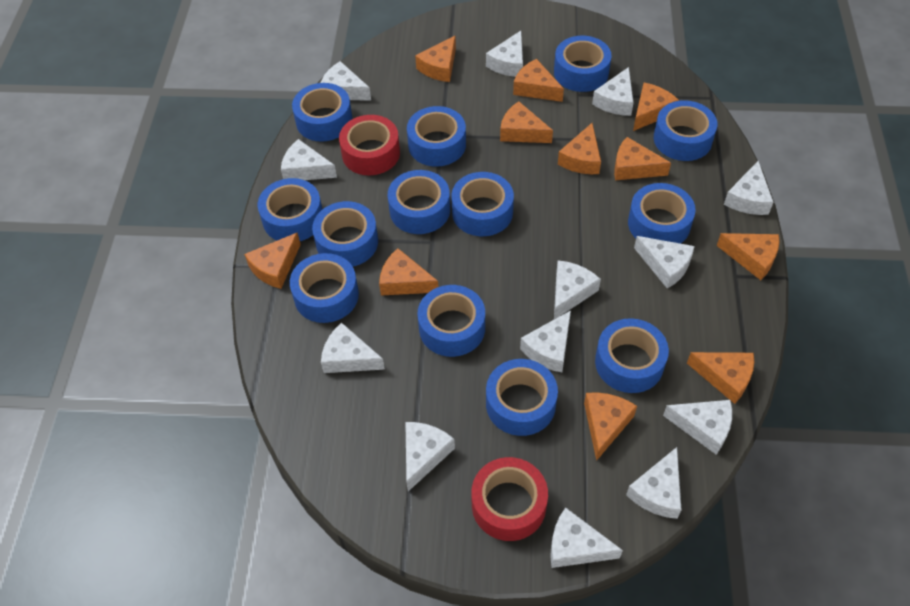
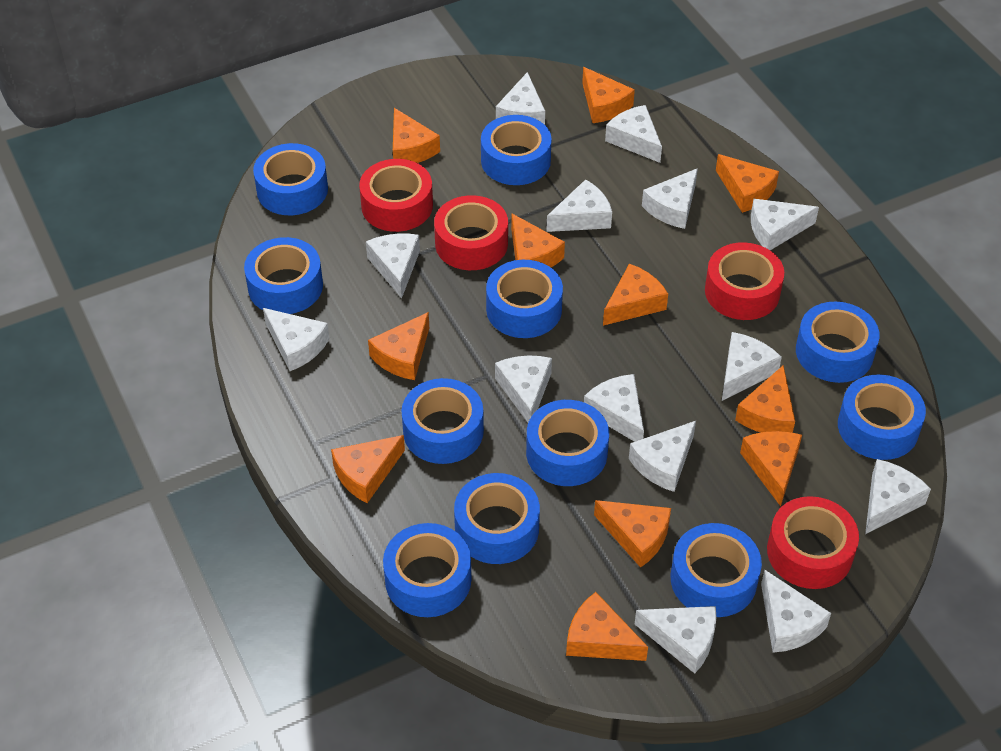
blue tape: [258,178,322,241] [290,253,359,323] [292,83,352,142] [312,201,378,267] [388,170,450,234] [407,106,466,167] [417,285,485,357] [451,172,514,236] [486,359,558,436] [554,36,612,92] [595,318,669,393] [628,183,695,244] [654,100,717,161] = 13 -> [244,237,323,314] [253,143,328,215] [383,523,471,617] [402,378,484,464] [454,473,540,564] [481,115,552,185] [486,260,563,338] [526,400,609,486] [671,523,762,617] [796,302,880,383] [838,375,926,460] = 11
red tape: [339,115,400,175] [471,457,548,541] = 2 -> [359,159,433,232] [434,195,508,270] [705,242,784,320] [767,496,859,589] = 4
white cheese: [281,139,337,180] [321,61,371,101] [321,322,385,373] [405,422,455,491] [486,31,523,77] [520,310,571,373] [550,508,623,568] [554,260,601,319] [592,67,634,116] [626,447,681,519] [634,236,695,288] [663,400,732,455] [724,161,774,215] = 13 -> [263,308,329,371] [366,234,420,298] [495,356,552,422] [496,72,545,125] [546,179,612,232] [584,374,644,442] [605,105,662,163] [629,421,696,492] [635,606,716,674] [642,168,698,229] [722,332,782,401] [751,199,819,250] [761,570,831,653] [865,459,931,534] = 14

